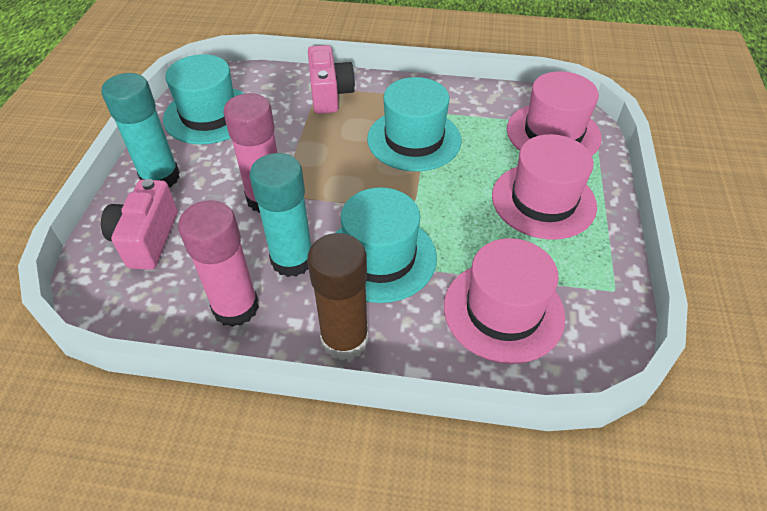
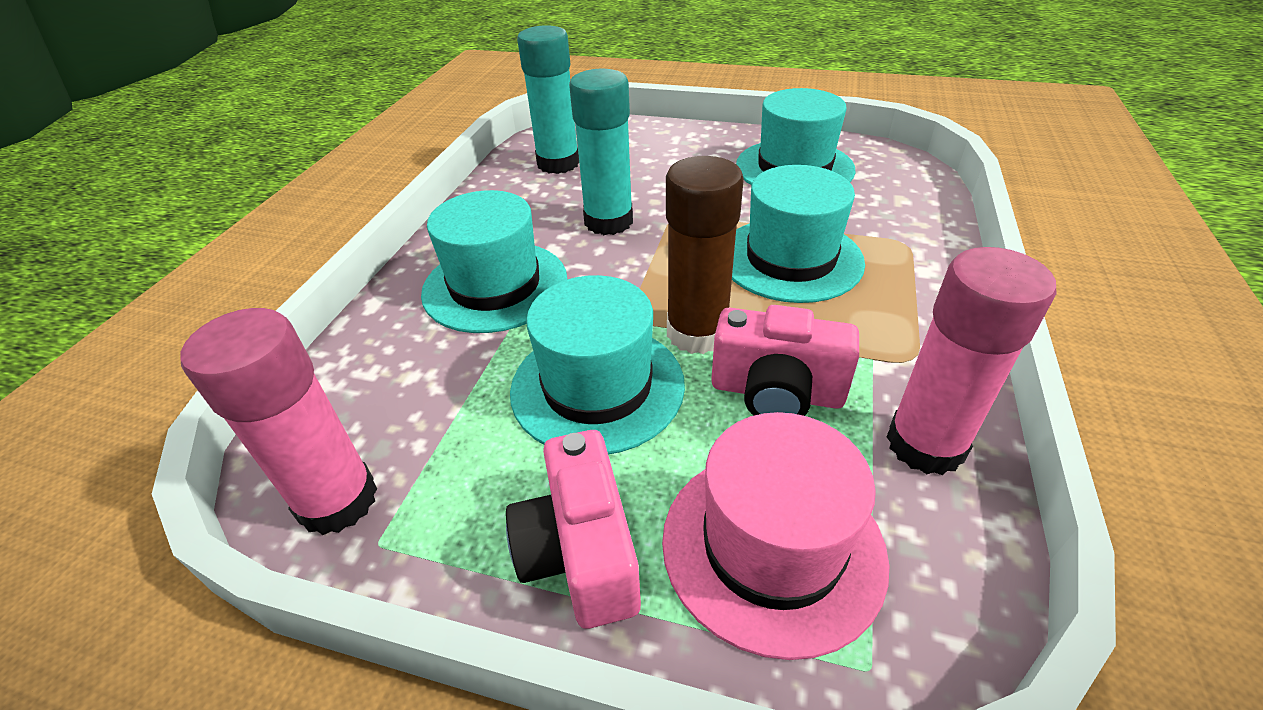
pink hat: [444,238,565,364] [492,134,597,240] [507,71,602,156] = 3 -> [662,412,889,660] = 1
turquoise hat: [163,54,244,144] [336,187,437,303] [367,77,461,172] = 3 -> [421,190,567,333] [510,275,685,454] [732,165,865,303] [736,88,856,185] = 4

